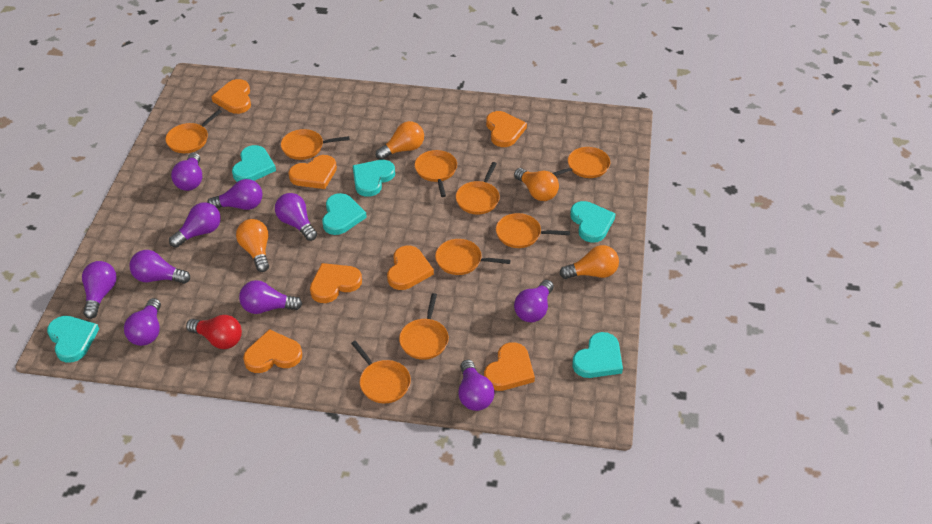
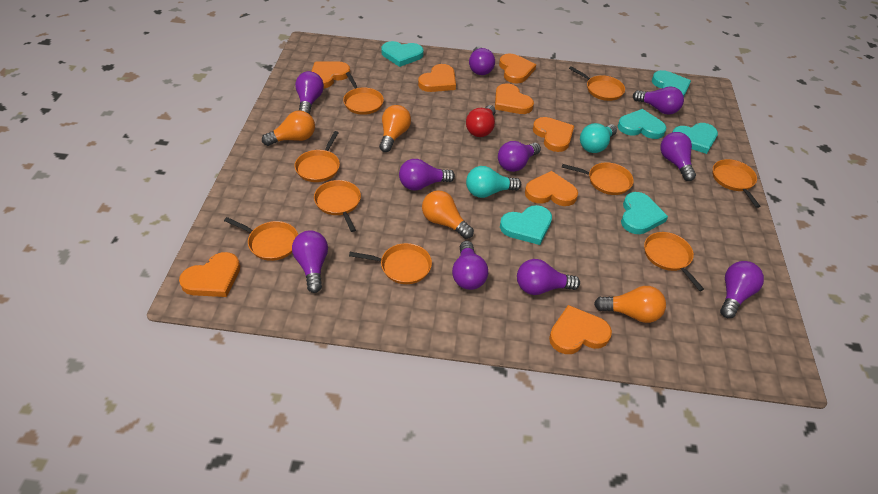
orange heart: [211,79,251,114] [243,329,302,373] [288,155,337,189] [310,263,362,303] [387,246,434,290] [484,342,535,391] [486,111,527,147] = 7 -> [179,252,240,297] [311,61,350,88] [418,64,456,92] [495,83,534,114] [499,54,536,83] [525,171,578,206] [533,117,574,152] [549,305,612,354] = 8
turquoise light bulb: none = 0 -> [466,166,521,198] [580,123,617,153] = 2

